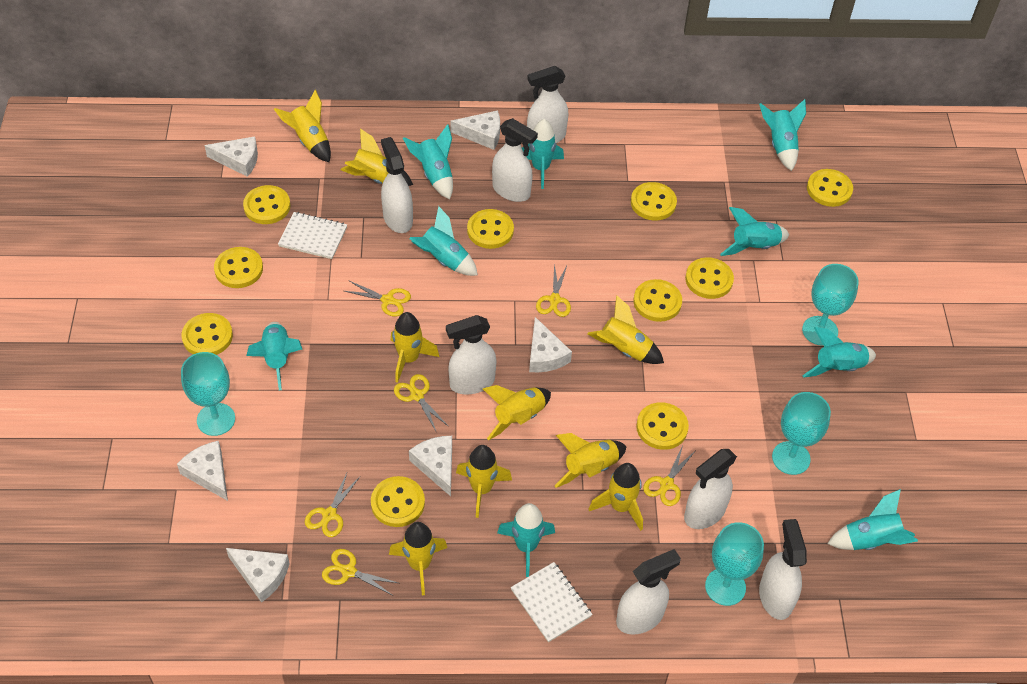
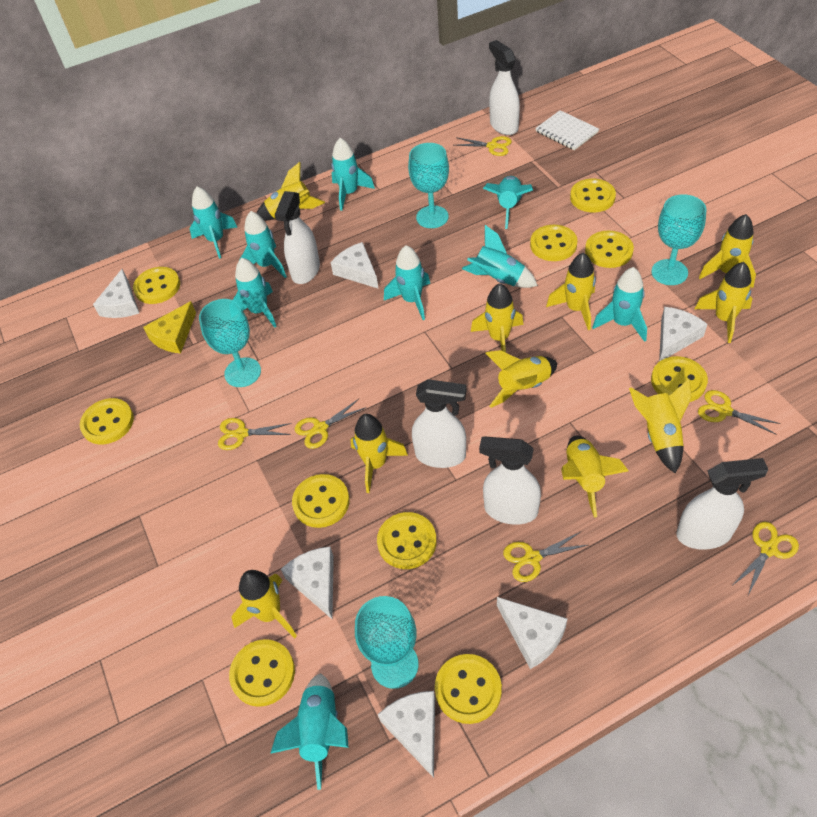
white notebook: [278,212,347,259] [511,562,592,642] = 2 -> [535,110,599,150] = 1
white spray bottle: [381,137,413,233] [446,315,496,395] [492,118,538,202] [527,66,568,143] [616,549,681,634] [684,449,737,529] [759,519,807,620] = 7 -> [275,191,320,284] [412,379,467,468] [479,436,541,525] [489,40,520,135] [676,458,768,550] = 5
yellow cheese: none = 0 -> [143,301,196,353] = 1
yellow rocket: [274,90,331,163] [340,129,413,186] [389,522,447,596] [391,312,439,383] [456,445,512,518] [483,385,551,440] [555,433,627,488] [588,295,664,364] [589,463,643,531] = 9 -> [231,570,297,638] [257,162,325,221] [350,414,408,493] [471,283,524,353] [485,350,557,408] [546,253,596,330] [561,436,629,518] [629,379,692,473] [695,262,753,343] [699,214,756,288] = 10

